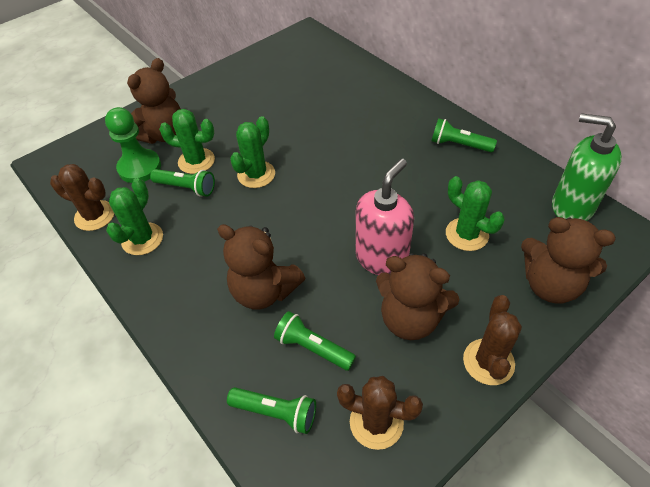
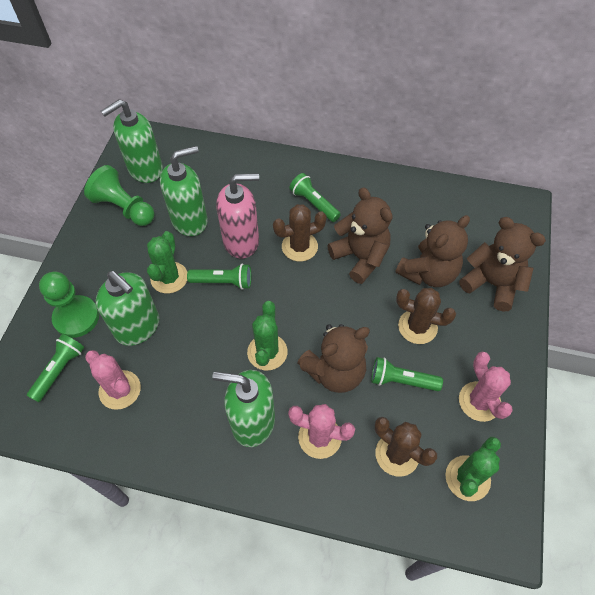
green cactus: [106,178,163,255] [159,109,215,174] [230,116,275,188] [446,176,505,251] = 4 -> [147,231,187,294] [247,301,288,370] [445,437,501,501] = 3
green pawn: [105,107,161,183] = 1 -> [39,272,99,338] [84,165,155,226] = 2
green soap dispenser: [552,113,622,221] = 1 -> [96,271,159,346] [101,99,163,183] [160,146,208,236] [212,370,275,447] = 4
pink cactus: none = 0 -> [85,350,141,410] [288,404,355,459] [459,351,513,422] = 3

